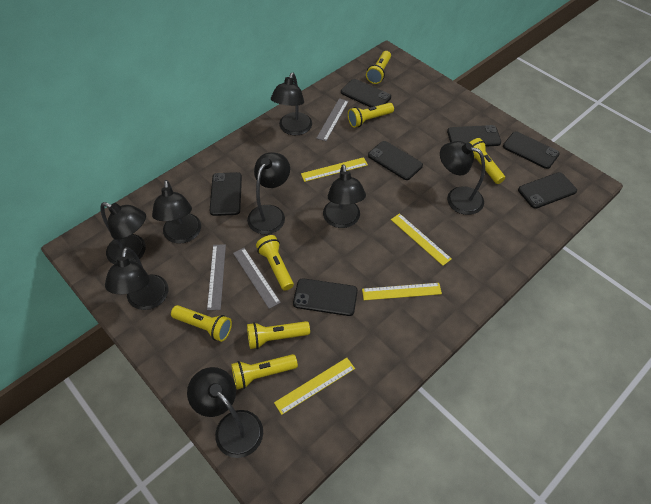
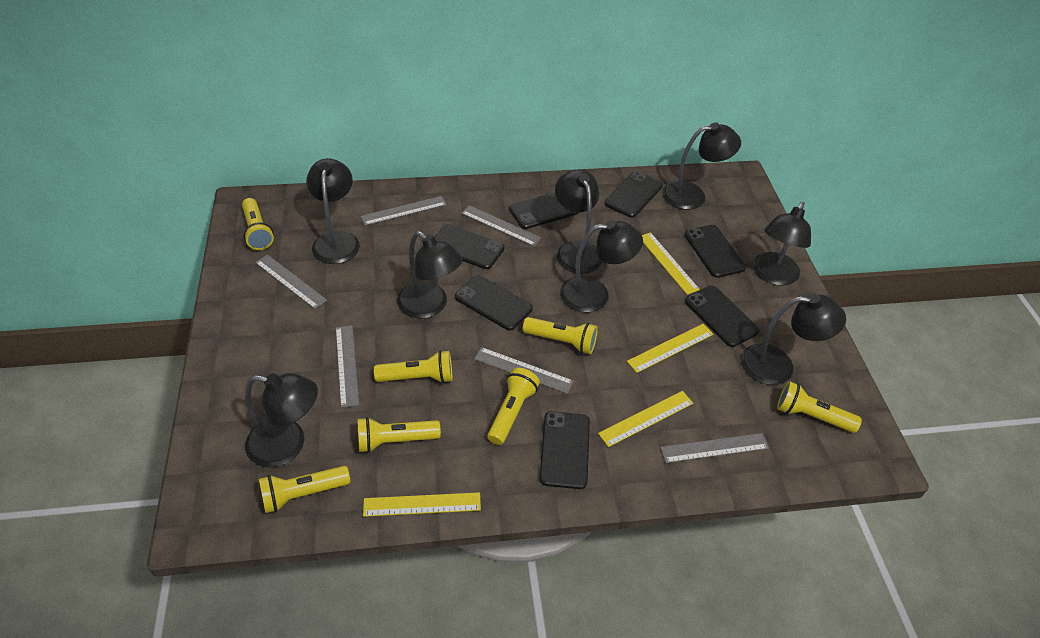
grey ruler: [207,244,226,310] [233,248,281,309] [316,98,349,141] = 3 -> [255,255,327,309] [336,325,359,408] [361,196,447,226] [461,205,542,246] [474,347,574,394] [660,433,769,463] = 6

